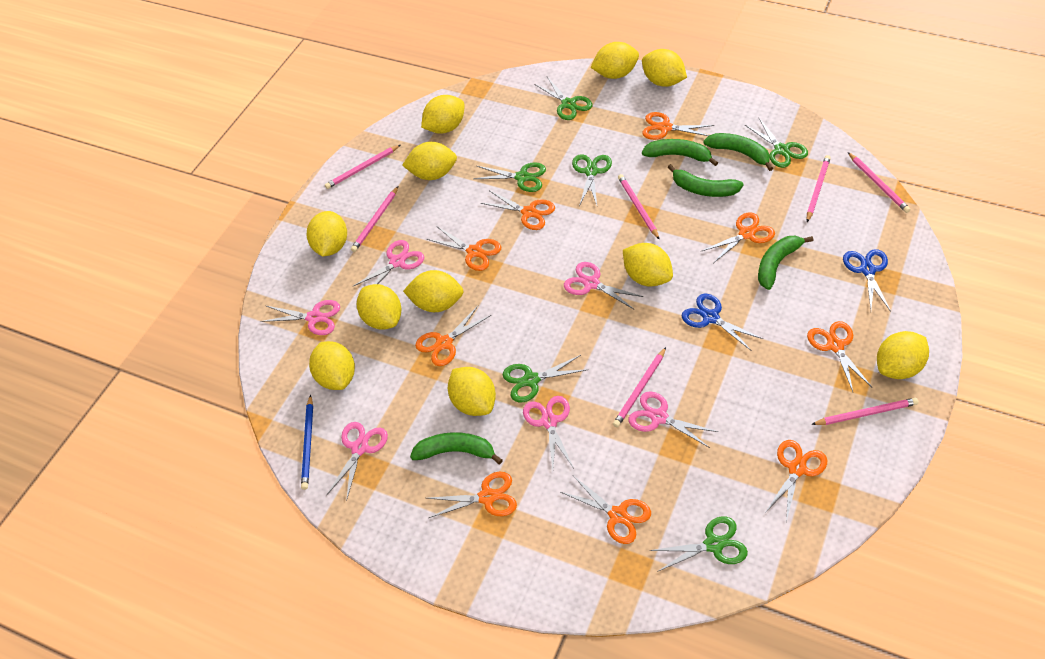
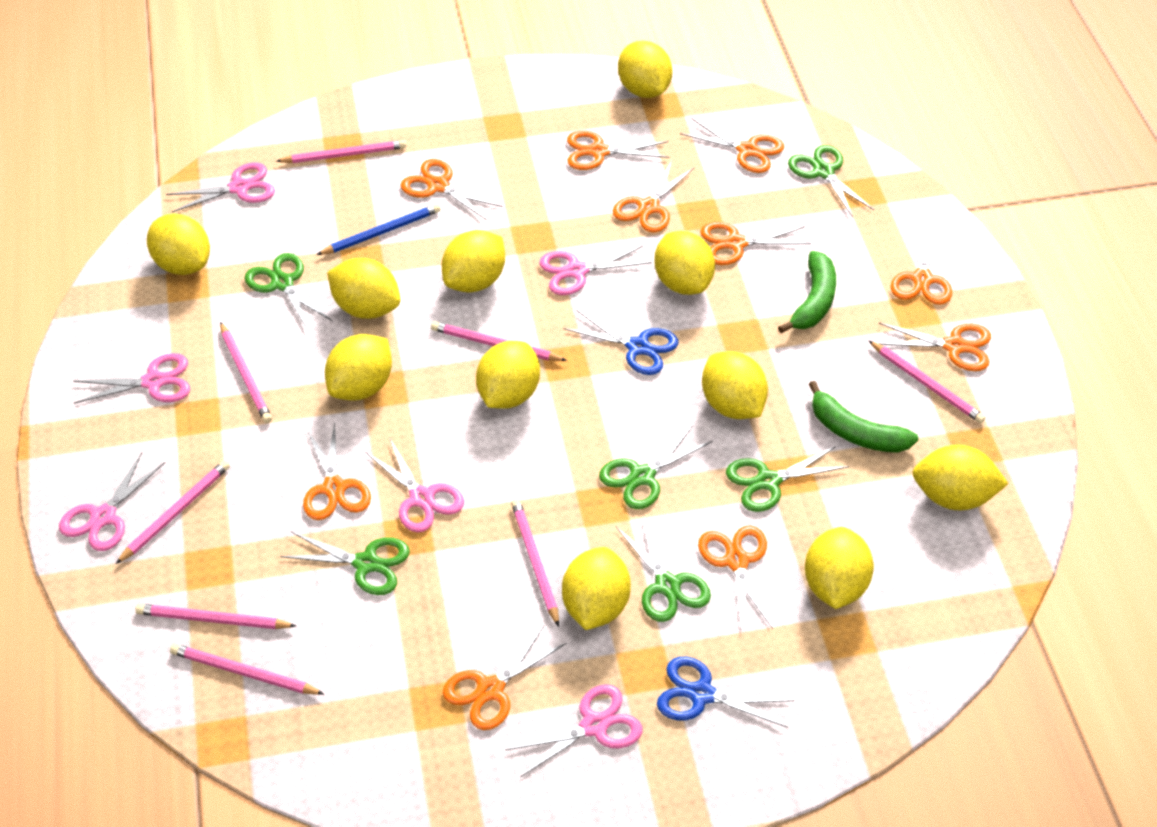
green banana: [410,432,503,464] [642,139,718,166] [668,164,744,197] [703,133,773,171] [758,236,813,290] = 5 -> [778,251,836,333] [809,381,918,453] = 2
orange scissors: [415,306,491,366] [427,227,501,271] [427,472,517,518] [481,191,555,230] [561,476,651,544] [642,112,714,140] [702,213,775,263] [765,440,827,522] [807,321,872,392] = 9 -> [303,422,371,520] [400,159,503,220] [443,626,566,730] [567,131,669,170] [613,161,694,232] [680,118,784,173] [698,525,773,631] [700,222,811,265] [878,323,991,371] [891,225,952,305] = 10
pink pencil: [325,145,400,189] [351,186,398,252] [613,347,666,427] [618,174,660,240] [807,155,831,222] [811,398,918,425] [848,152,911,213] = 7 -> [116,460,230,564] [136,604,296,629] [170,644,324,695] [220,322,272,423] [276,140,407,163] [431,322,567,361] [511,499,559,627] [868,340,986,423] = 8

